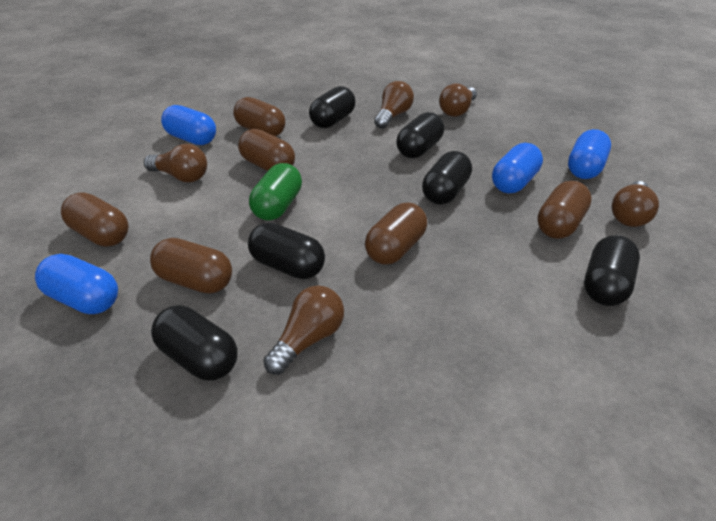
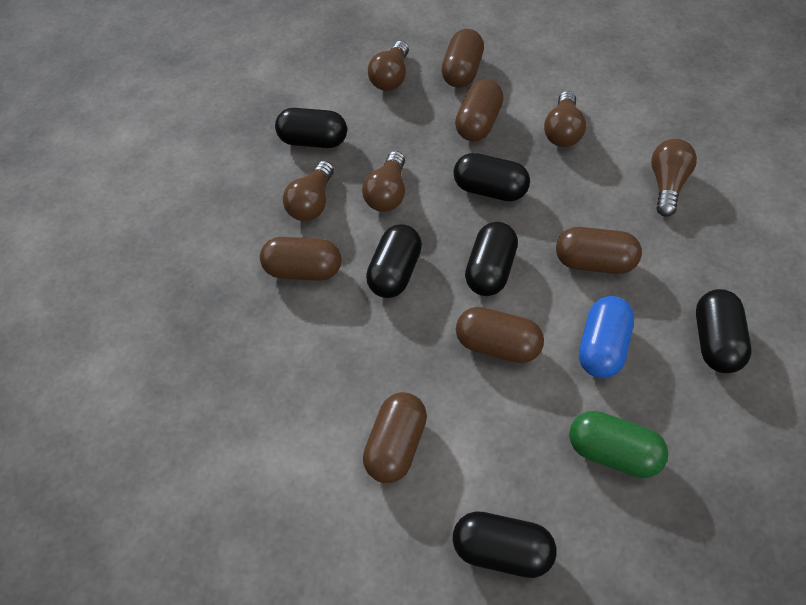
blue capsule: [35,254,118,314] [161,105,216,145] [492,143,543,193] [568,129,611,179] = 4 -> [579,296,634,378] = 1

